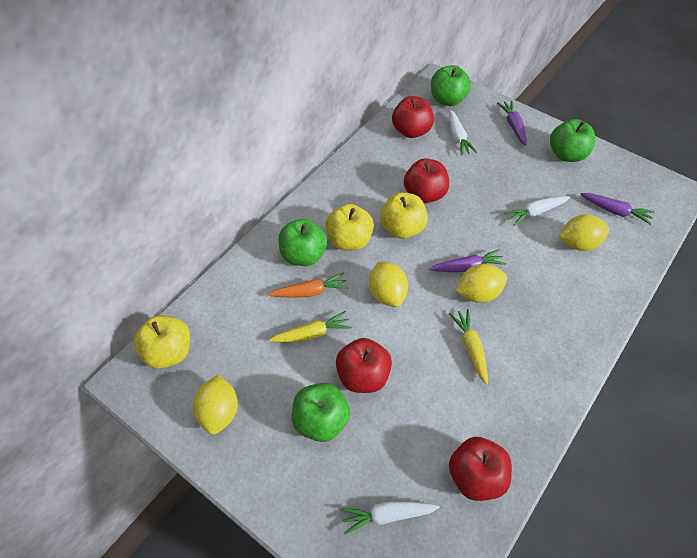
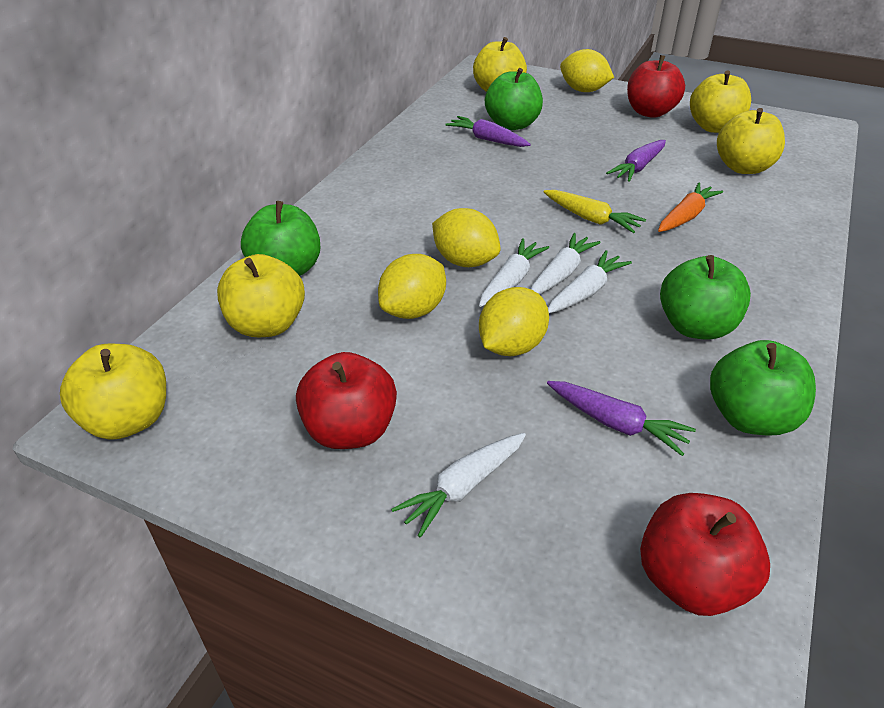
red apple: [336,338,392,393] [392,96,434,138] [404,159,449,203] [449,437,512,501] = 4 -> [296,352,397,449] [627,55,685,118] [640,493,770,616] = 3
white carrot: [341,501,440,534] [449,109,477,156] [504,196,570,226] = 3 -> [391,433,526,538] [479,238,549,307] [531,233,600,295] [548,250,632,313] = 4
yellow apple: [134,315,190,369] [325,204,374,250] [380,193,428,239] = 3 -> [60,344,166,439] [217,254,305,337] [473,37,527,92] [690,71,751,133] [717,108,785,174] = 5
yellow carrot: [269,311,352,342] [449,309,488,385] = 2 -> [543,190,646,233] = 1

